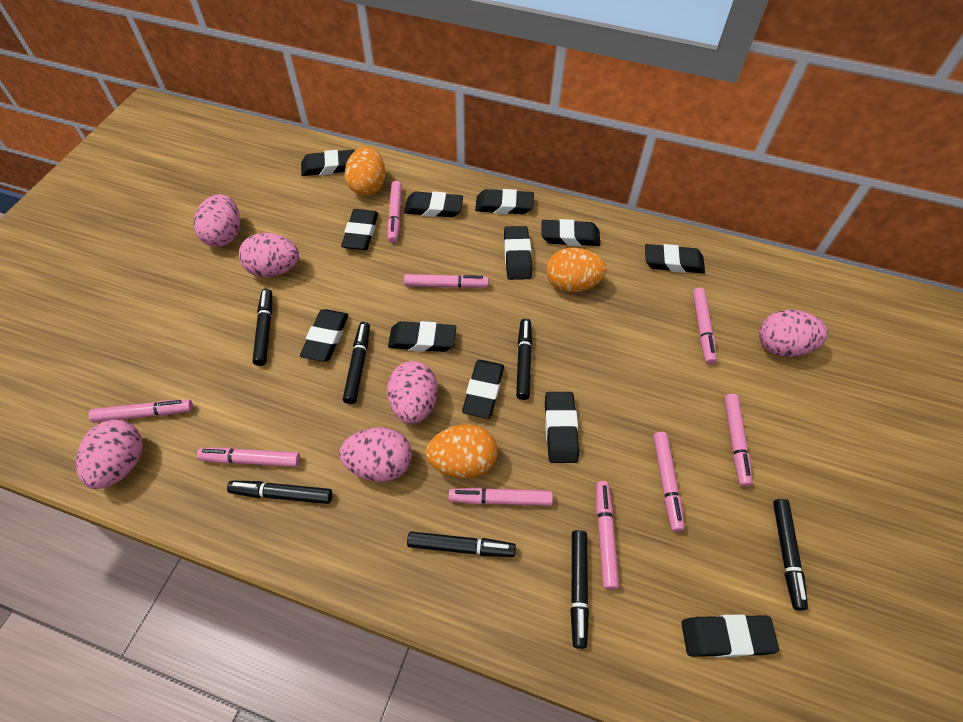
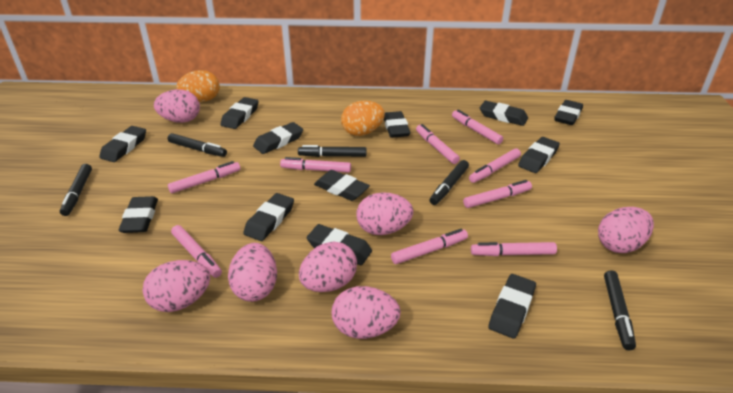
black marker: [227,480,332,504] [252,289,272,366] [343,322,370,404] [407,532,516,557] [516,319,532,400] [570,530,589,649] [773,499,808,611] = 7 -> [60,164,92,216] [168,133,227,157] [298,145,366,157] [430,160,469,205] [604,270,636,350] = 5
orange egg: [345,147,385,196] [426,424,497,478] [546,248,607,292] = 3 -> [176,70,220,102] [341,101,385,136] = 2
pink egg: [76,420,143,489] [193,194,240,247] [239,233,299,278] [339,427,412,482] [387,361,438,424] [759,310,828,357] = 6 -> [143,260,210,312] [154,89,200,123] [228,243,277,302] [299,241,357,292] [332,286,401,339] [356,192,413,235] [598,207,654,253] = 7

